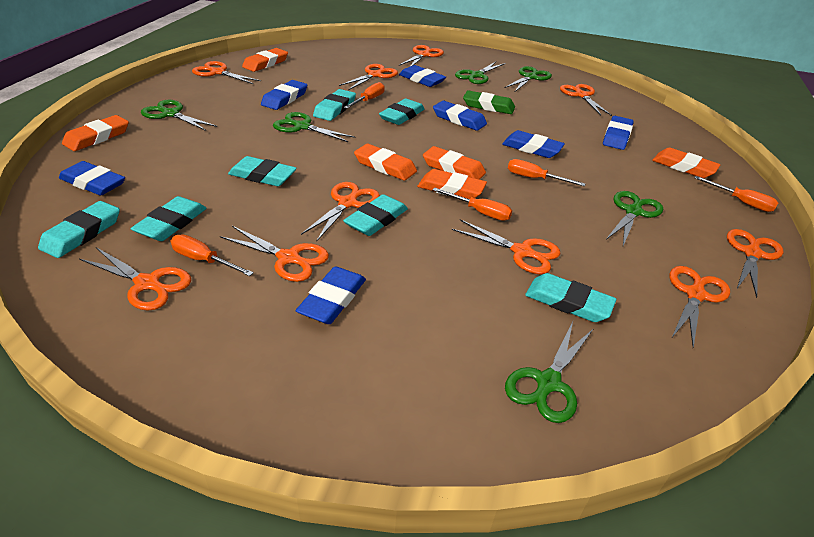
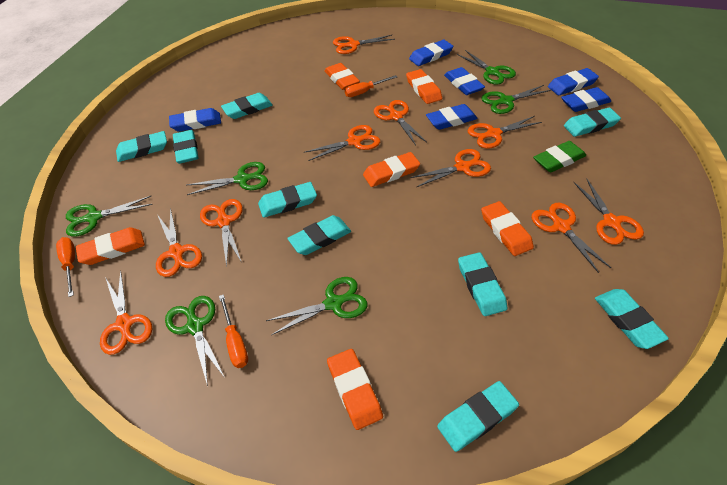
blue eraser: [59,161,125,196] [261,80,307,110] [296,266,366,324] [399,65,446,87] [433,101,487,131] [502,130,565,158] [603,116,634,150] = 7 -> [169,108,221,132] [409,40,453,66] [426,104,478,130] [444,67,485,95] [548,68,599,95] [561,87,611,112] = 6
orange screwdriver: [171,234,254,276] [344,82,385,109] [432,187,512,221] [508,159,585,186] [694,176,778,212] = 5 -> [56,237,75,297] [219,294,248,368] [345,75,397,97] = 3
turquoise eraser: [38,201,120,258] [131,196,207,241] [228,156,297,186] [313,89,356,121] [343,194,408,236] [379,98,425,125] [525,273,616,322] = 7 -> [116,131,167,162] [173,130,199,164] [221,93,273,119] [258,182,317,218] [287,215,351,255] [437,381,519,452] [458,252,508,316] [564,108,621,137] [595,289,669,349] = 9

